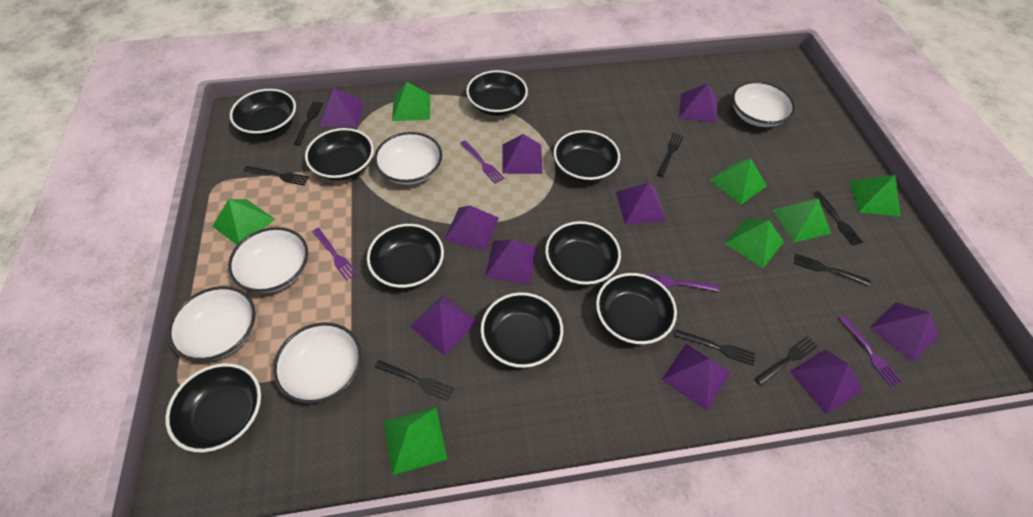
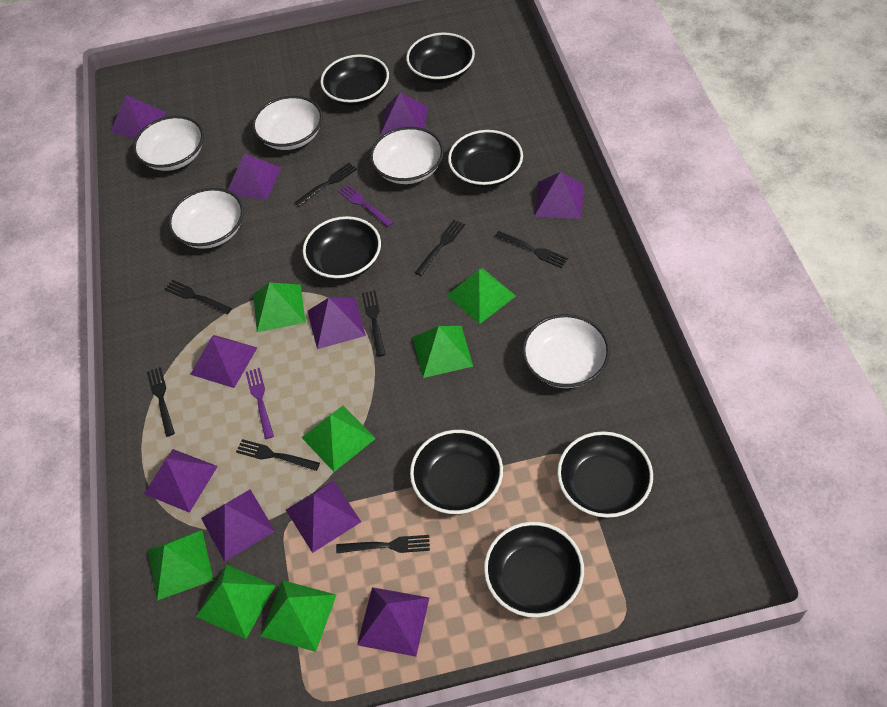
black bowl: [165,363,261,453] [230,89,296,137] [305,128,374,181] [367,224,444,288] [466,70,528,116] [481,292,563,368] [545,221,621,285] [554,130,620,182] [596,273,677,344] = 9 -> [303,216,381,280] [320,54,389,106] [406,33,475,84] [410,430,503,514] [448,130,523,188] [484,522,584,617] [557,431,653,518] = 7
purple fork: [312,228,358,281] [460,141,504,184] [644,273,719,292] [839,315,903,387] = 4 -> [246,368,274,439] [338,184,393,227] = 2

